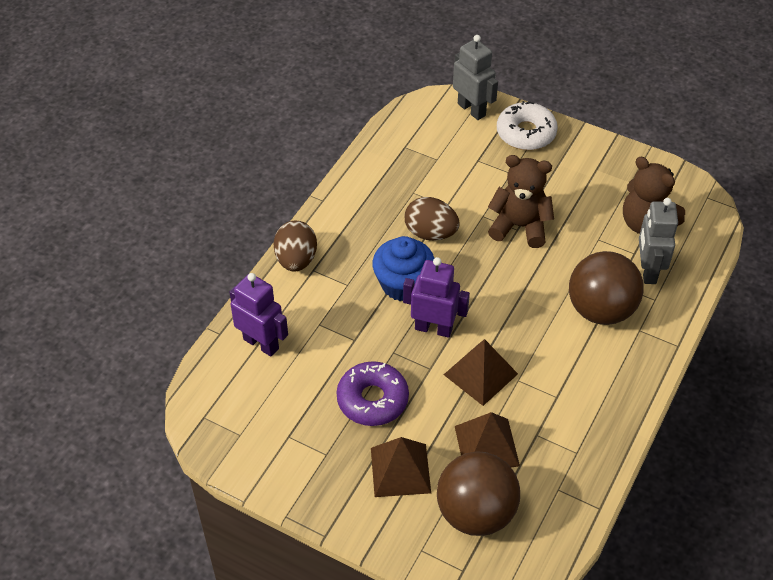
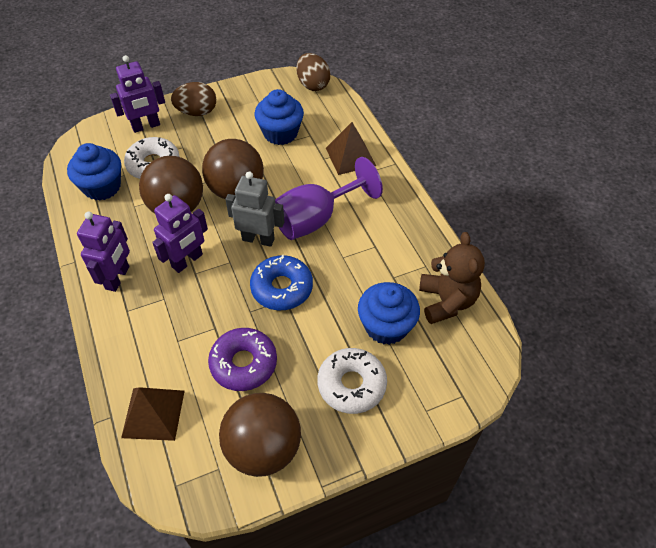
blue cupcake: [372,236,434,301] = 1 -> [67,143,121,201] [255,89,304,145] [358,282,420,345] = 3
blue donut: none = 0 -> [250,255,313,310] = 1
brown ball: [437,451,520,536] [569,251,644,325] = 2 -> [139,156,203,214] [202,139,264,199] [219,393,301,477] = 3
brown pyramid: [371,437,431,497] [444,339,518,406] [455,412,520,467] = 3 -> [121,387,185,441] [326,122,376,175] = 2
brown teddy bear: [488,155,554,248] [623,157,685,234] = 2 -> [419,232,485,324] = 1
grey robot: [453,35,498,120] [639,198,678,284] = 2 -> [225,172,284,247] = 1
purple goblet: none = 0 -> [275,157,383,240] = 1
purple robot: [229,273,288,357] [403,257,470,338] = 2 -> [77,212,130,292] [110,55,165,133] [152,194,208,273] = 3
white donut: [497,101,558,150] = 1 -> [124,137,180,179] [317,348,387,414] = 2

